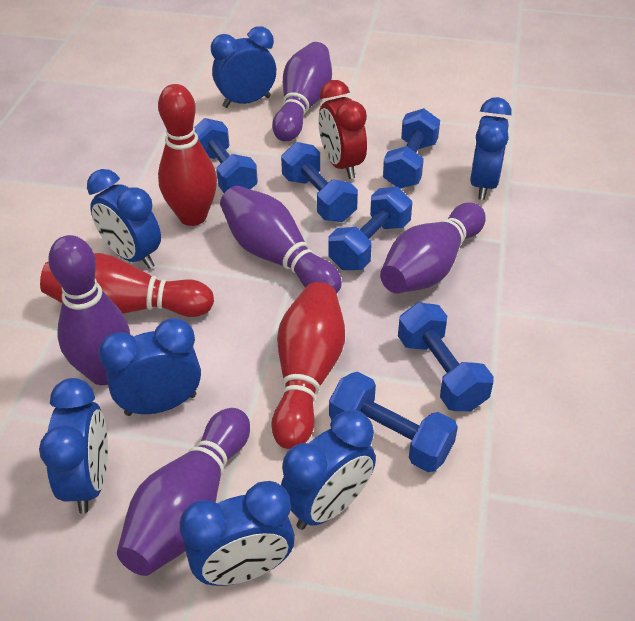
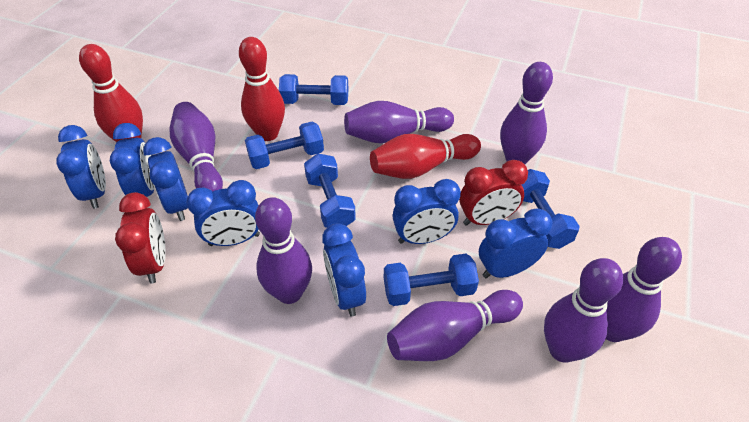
blue dumbbell: [194,118,258,193] [281,142,358,222] [328,187,412,270] [329,372,458,472] [383,108,440,189] [398,302,494,411] = 6 -> [245,122,324,169] [279,74,348,105] [304,153,356,228] [384,254,479,306] [521,169,580,249] = 5
purple bowling pin: [48,235,130,385] [117,408,250,576] [220,186,342,293] [272,42,332,142] [380,202,486,293] = 5 -> [170,102,223,192] [255,197,312,304] [344,101,454,144] [387,290,523,361] [500,62,553,164] [544,258,623,363] [606,237,682,342] = 7
red clock: [318,80,367,179] = 1 -> [115,192,166,284] [460,160,528,226] = 2

